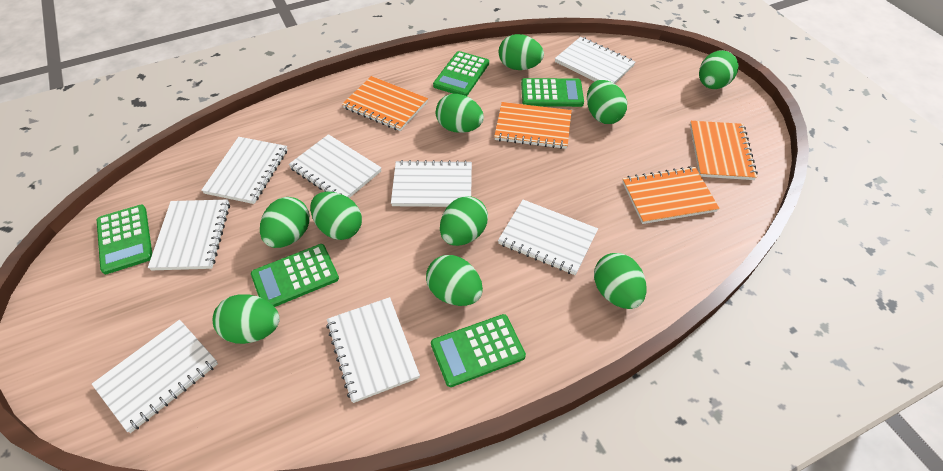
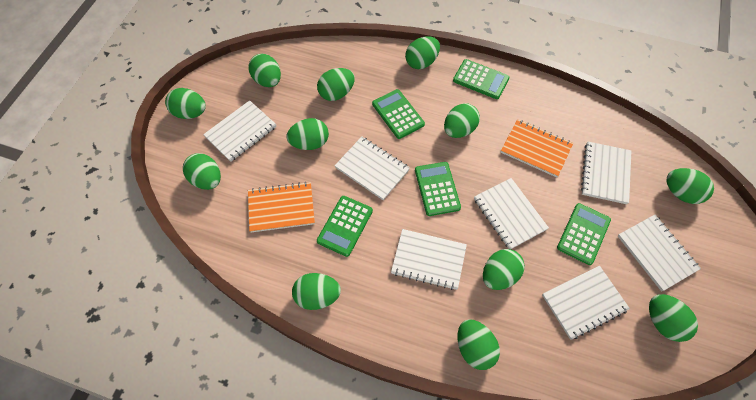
green egg: [213,294,280,344] [260,197,310,248] [310,192,362,240] [426,255,483,306] [436,94,484,133] [440,196,488,246] [499,34,544,70] [587,80,627,124] [594,253,646,309] [699,50,739,89] = 10 -> [165,88,206,119] [183,153,221,190] [249,54,281,87] [287,118,329,150] [292,273,341,310] [317,68,355,101] [405,37,440,69] [444,103,480,138] [457,319,500,370] [483,249,525,290] [649,294,698,342] [666,168,714,204] = 12
orange notebook: [342,76,428,131] [494,102,572,149] [622,166,719,224] [690,121,758,180] = 4 -> [248,182,315,232] [501,119,573,177] = 2
white notebook: [92,320,218,433] [148,199,230,271] [201,137,288,204] [288,134,381,198] [326,297,420,403] [391,160,472,207] [498,200,598,275] [555,37,635,84] = 8 -> [203,100,277,162] [335,137,410,200] [391,229,467,290] [474,178,549,249] [542,266,630,340] [581,141,631,204] [618,215,701,291] = 7

